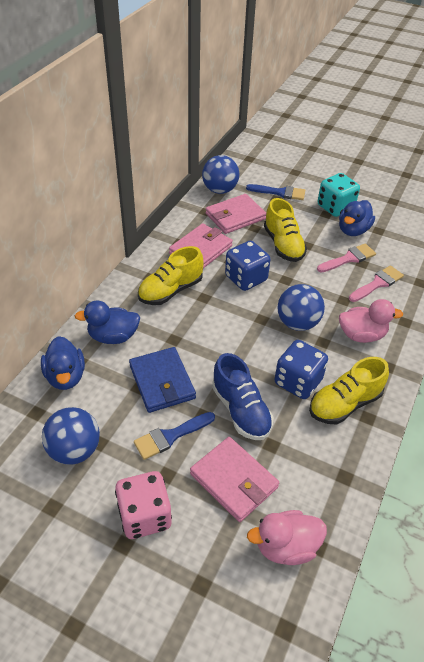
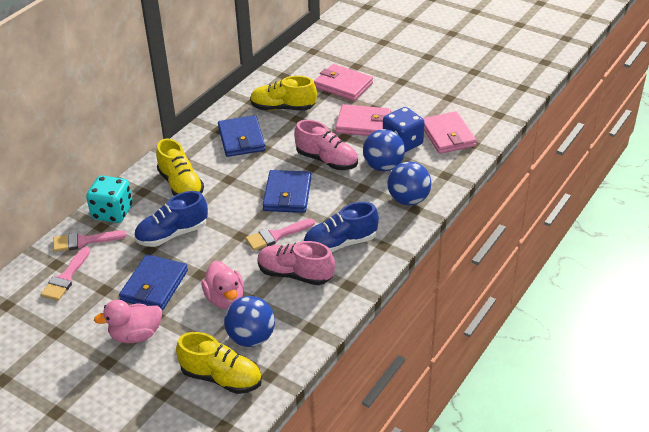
blue brush: [134,412,215,460] [246,184,305,200] = 2 -> none = 0
blue dice: [225,241,271,291] [275,340,328,399] = 2 -> [383,107,425,152] = 1
blue duck: [41,336,85,390] [75,301,140,344] [339,200,375,236] = 3 -> none = 0
blue shoe: [212,353,273,440] = 1 -> [134,191,208,247] [303,202,379,252] = 2
blue wallet: [129,347,196,413] = 1 -> [119,254,188,311] [218,115,266,157] [263,170,311,213] = 3
pink brush: [317,244,376,272] [349,265,404,302] = 2 -> [41,247,90,301] [53,230,127,252] [246,218,315,251] = 3
pink dice: [115,471,172,539] = 1 -> none = 0
pink shoe: none = 0 -> [257,241,335,285] [294,120,358,170] = 2

